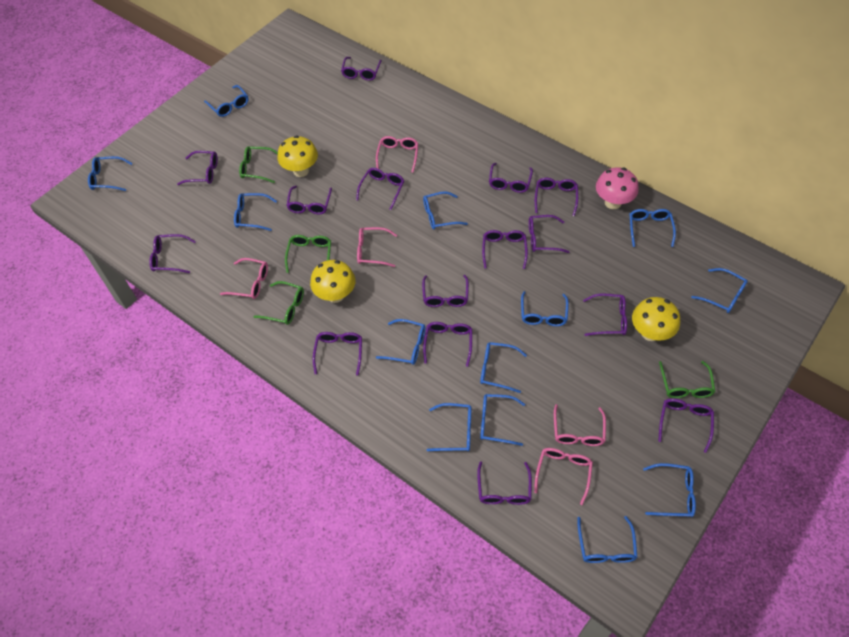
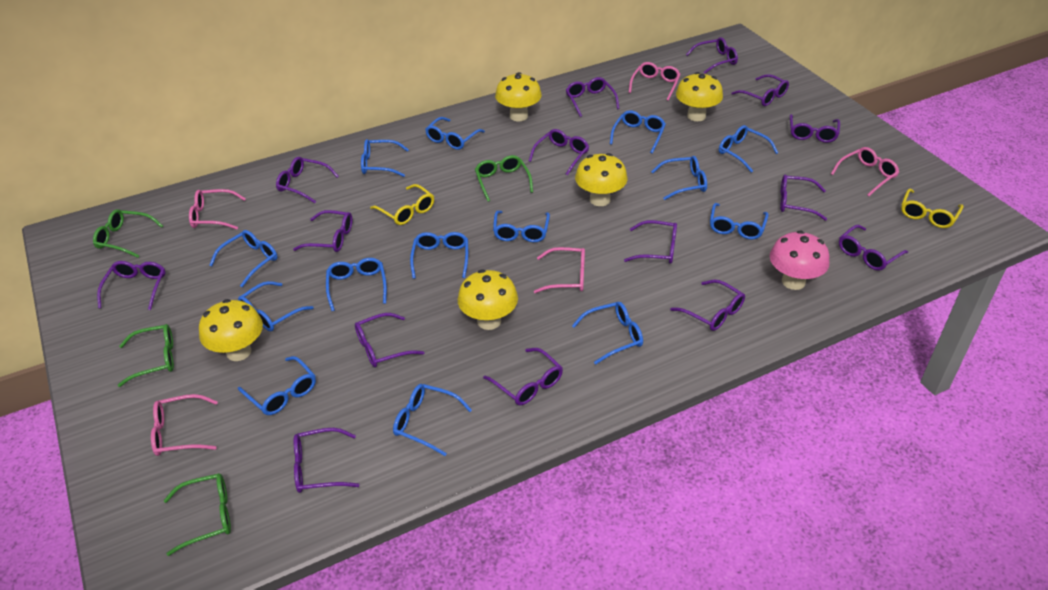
blue glasses: [88,156,132,191] [204,85,249,117] [234,193,277,231] [376,319,426,365] [423,191,468,230] [427,403,472,451] [480,342,527,393] [480,394,525,446] [521,291,569,326] [577,516,638,563] [629,209,676,247] [643,463,696,517] [691,268,748,313] = 13 -> [209,230,278,287] [238,281,314,331] [238,356,316,415] [326,258,387,311] [361,139,409,177] [393,384,472,456] [410,232,468,279] [425,117,485,150] [493,211,550,242] [572,302,643,365] [610,110,666,153] [651,156,707,200] [710,203,769,239] [719,125,778,173] = 14
yellow glasses: none = 0 -> [370,184,434,225] [901,189,964,228] = 2
yellow mushroom: [277,135,318,177] [310,260,355,303] [632,297,680,341] = 3 -> [199,299,263,361] [458,269,518,330] [495,72,542,121] [575,153,627,206] [676,72,723,121] = 5

